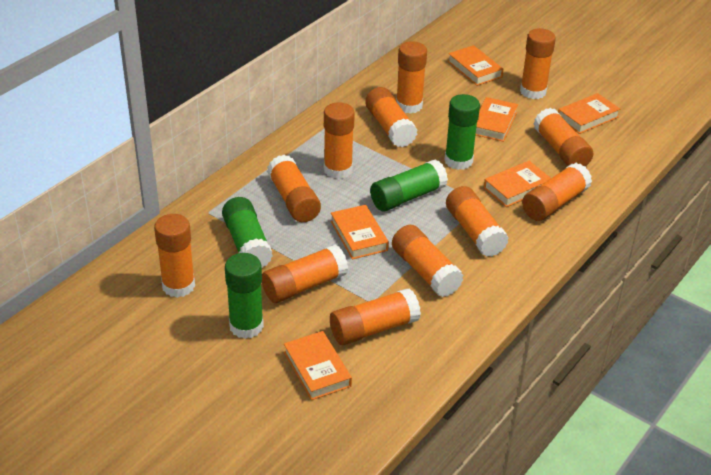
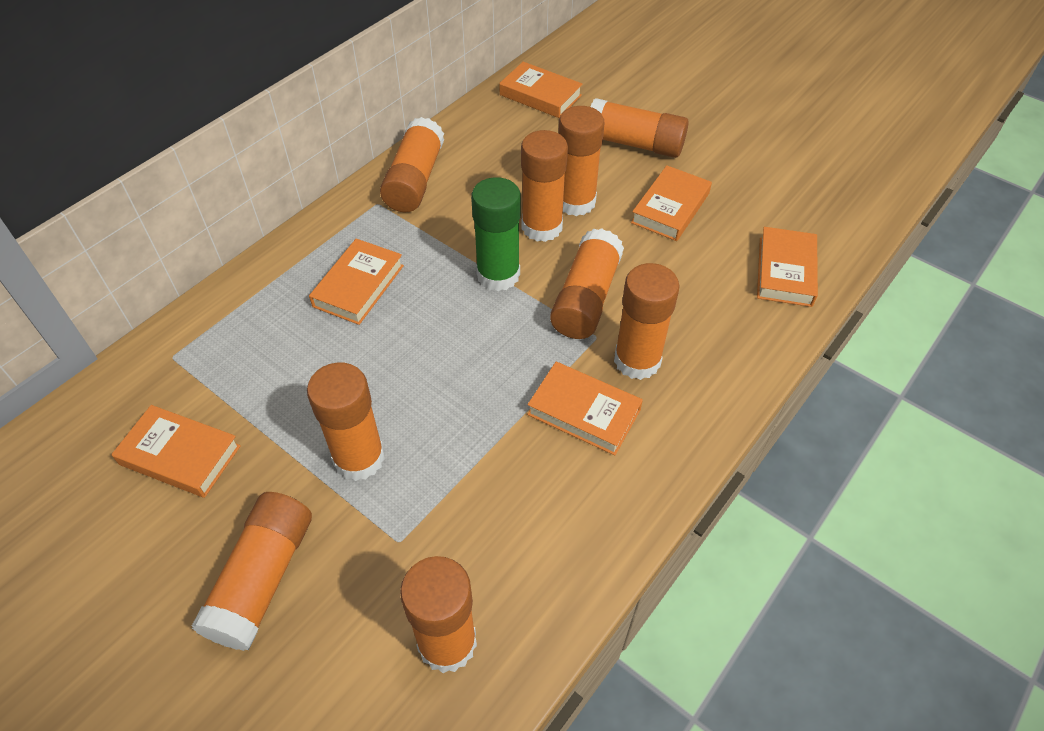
green glue stick: [222,197,273,268] [225,253,264,339] [370,159,448,212] [444,94,480,170] = 4 -> [471,177,521,291] = 1
orange glue stick: [154,214,195,298] [262,244,348,303] [267,155,321,222] [324,102,355,179] [330,288,421,345] [365,87,417,147] [392,225,464,297] [396,41,427,114] [446,186,509,257] [520,28,556,99] [522,163,592,221] [534,108,593,166] = 12 -> [192,492,312,651] [307,362,385,481] [380,117,444,212] [400,556,477,673] [521,130,568,242] [550,228,624,339] [558,106,605,216] [591,98,689,158] [614,263,680,380] = 9

